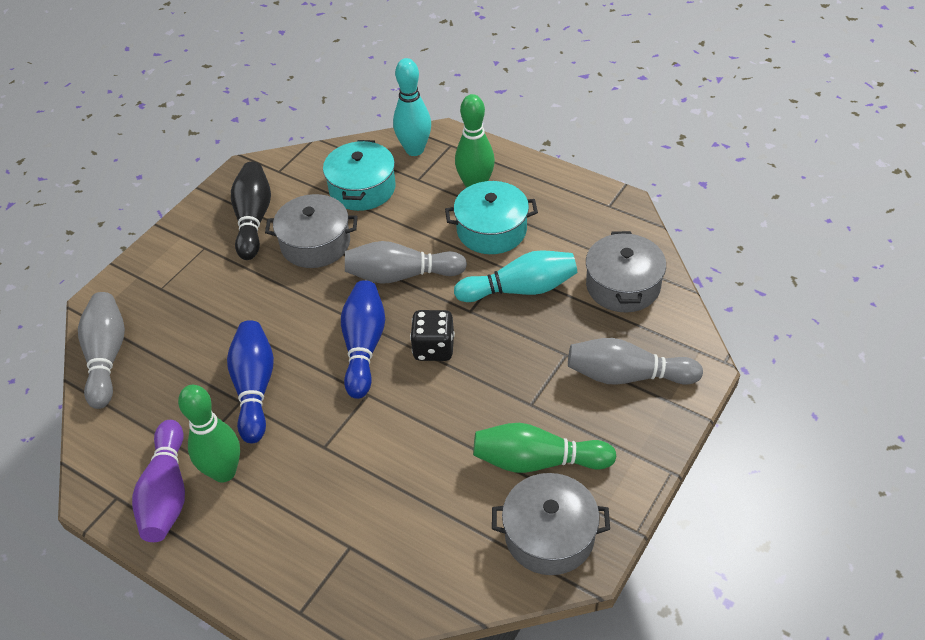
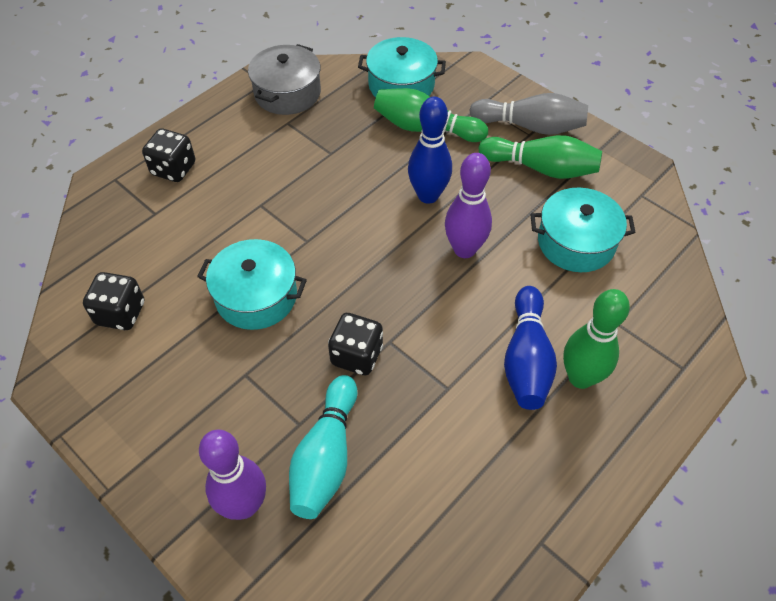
black bowling pin: [231,162,271,260] = 1 -> none = 0
black dice: [410,310,455,361] = 1 -> [83,272,144,330] [142,129,195,182] [328,313,383,375] = 3
grey bowling pin: [78,292,125,409] [345,241,467,284] [568,338,703,385] = 3 -> [469,93,588,135] = 1
grey pot: [265,194,358,268] [492,473,610,575] [586,231,666,312] = 3 -> [248,44,321,115] = 1
purple bowling pin: [132,420,185,542] = 1 -> [199,430,266,520] [445,153,492,258] = 2
turquoise bowling pin: [393,58,431,156] [454,250,577,302] = 2 -> [289,375,357,519] = 1
turquoise pot: [323,140,396,211] [445,181,538,254] = 2 -> [197,239,307,330] [358,37,446,97] [531,187,636,272] = 3

